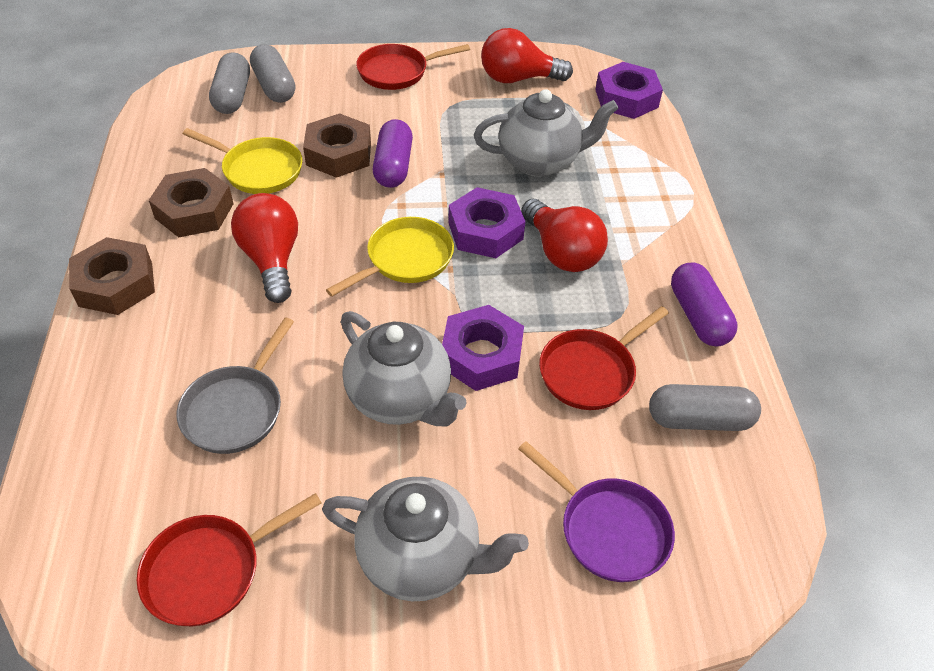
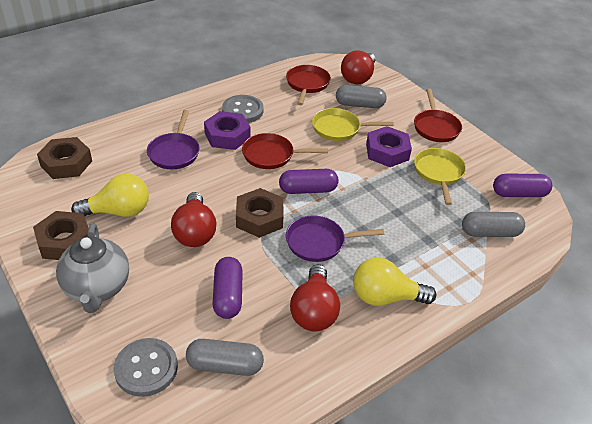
grey button: none = 0 -> [113,338,178,397] [222,95,264,123] = 2
grey pan: [177,318,294,454] = 1 -> none = 0
grey teapot: [322,477,529,601] [341,311,467,426] [474,89,619,177] = 3 -> [56,223,129,313] = 1
purple capsule: [373,119,413,188] [671,263,737,346] = 2 -> [213,257,243,319] [279,169,338,194] [493,174,552,197] = 3
purple nut: [442,305,524,391] [448,187,525,258] [595,62,663,119] = 3 -> [204,111,250,150] [366,126,412,167] = 2
purple pan: [518,441,675,582] = 1 -> [147,110,200,169] [286,216,384,262] = 2
yellow light bulb: none = 0 -> [71,174,149,217] [353,257,436,306] = 2

